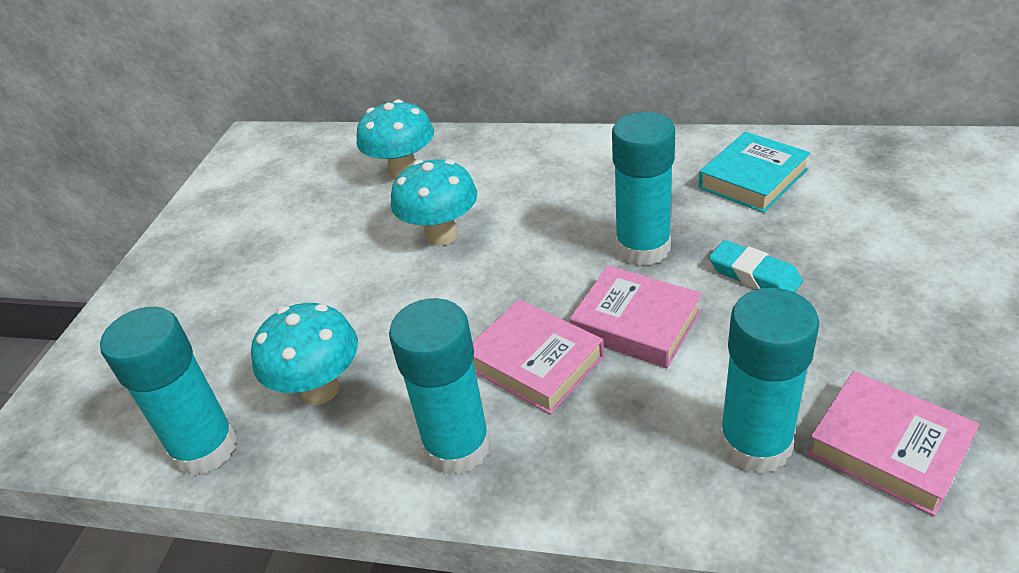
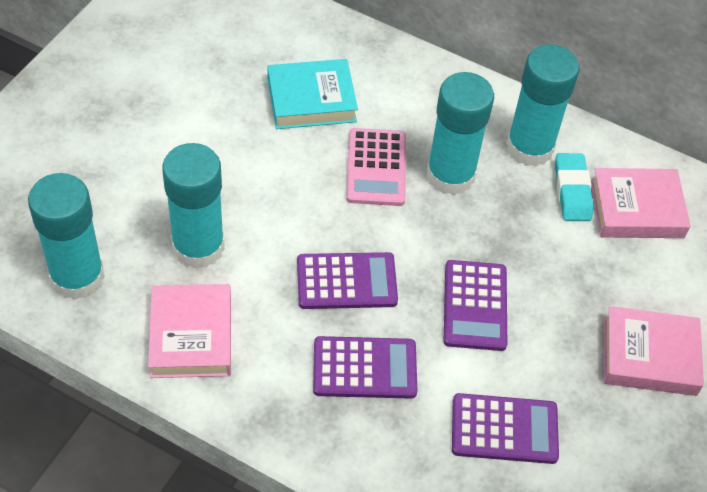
pink calculator: none = 0 -> [346,128,406,206] = 1
purple calculator: none = 0 -> [297,252,398,309] [313,336,418,399] [444,260,507,351] [452,393,559,464] = 4
turquoise mushroom: [251,303,358,405] [356,99,434,180] [391,159,477,246] = 3 -> none = 0

